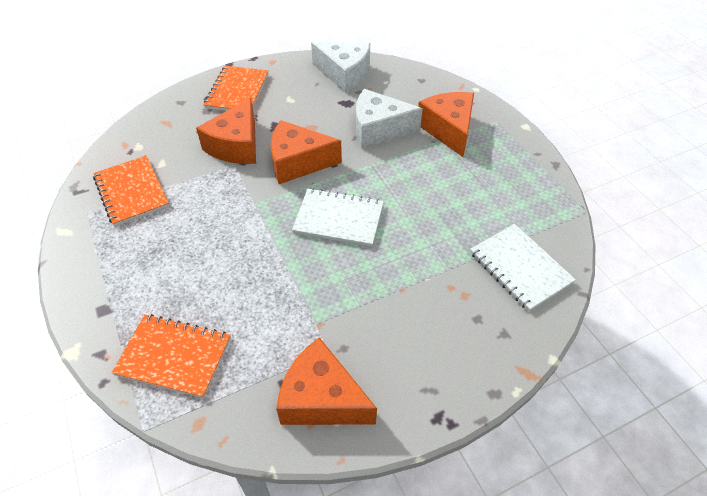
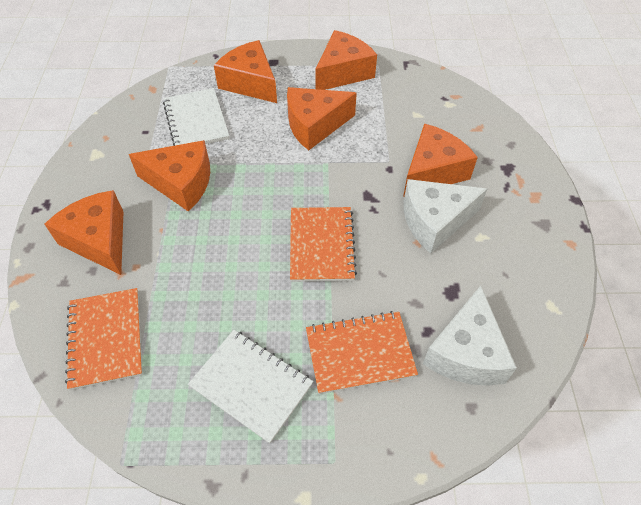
orange cheese: [196,98,256,164] [271,120,342,184] [276,337,377,425] [418,92,474,157] = 4 -> [45,190,123,275] [129,140,210,212] [214,40,277,103] [287,87,357,150] [315,30,377,90] [403,124,478,197] = 6

